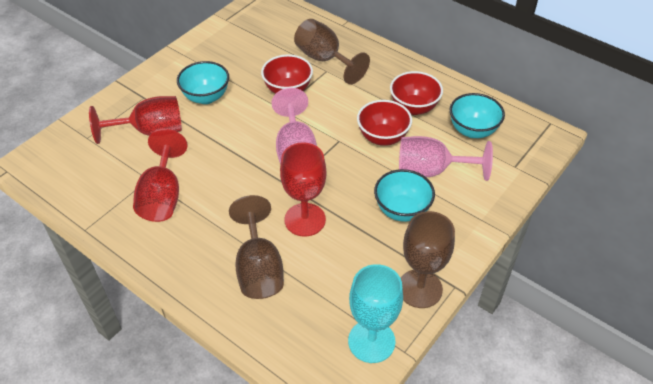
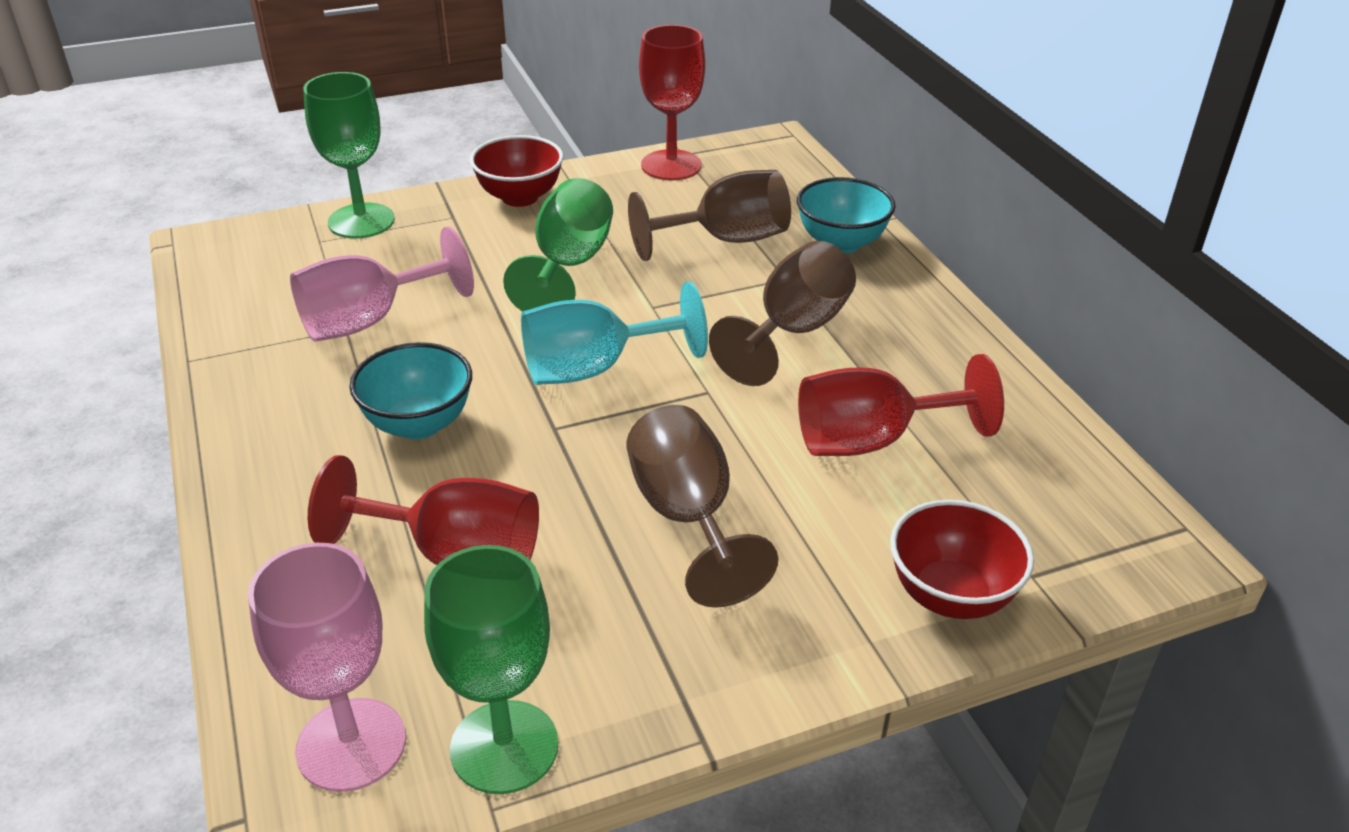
green goblet: none = 0 -> [303,72,395,239] [424,545,558,794] [503,178,613,312] = 3
red bowl: [261,55,313,94] [357,100,412,146] [390,71,443,115] = 3 -> [470,135,564,207] [890,500,1034,619] = 2
turquoise bowl: [177,61,229,104] [374,169,435,222] [450,93,505,138] = 3 -> [349,342,472,439] [797,177,896,253] = 2

